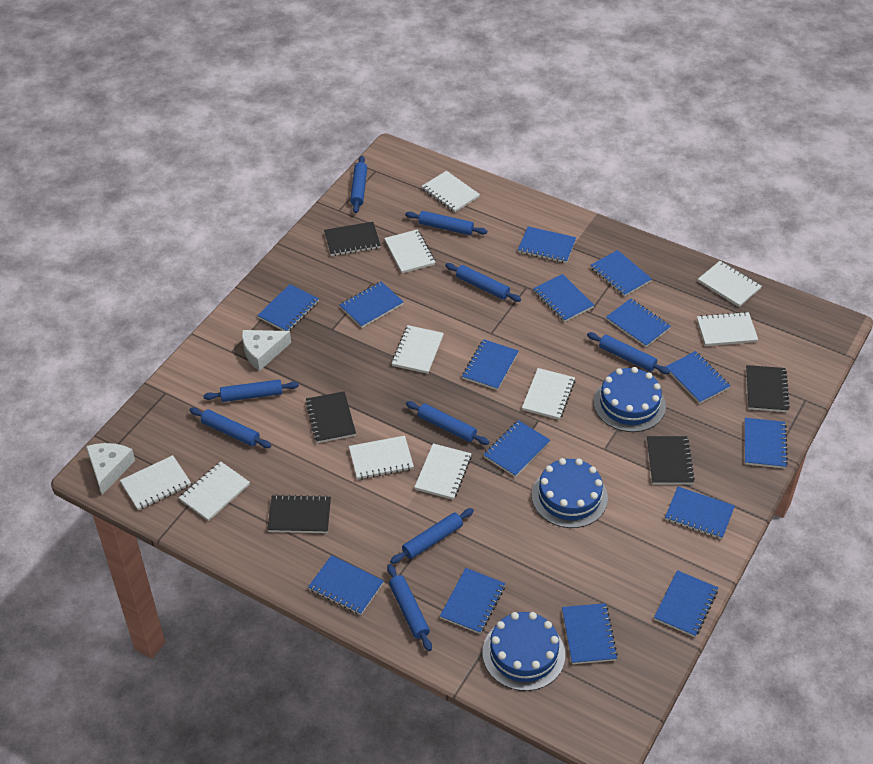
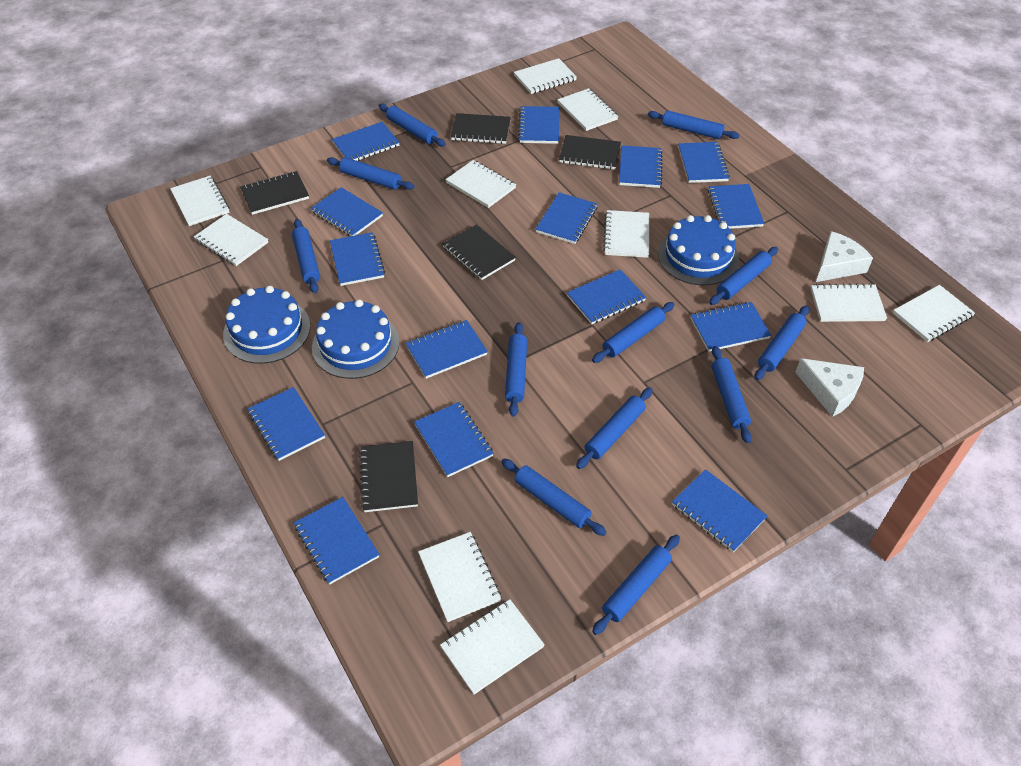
blue rolling pin: [190,407,271,448] [203,380,299,402] [350,156,367,213] [387,564,432,651] [390,508,474,564] [405,211,487,235] [406,401,489,445] [445,263,521,302] [587,332,670,374] = 9 -> [292,219,320,293] [327,157,414,190] [379,104,446,147] [501,459,607,536] [505,322,527,417] [576,388,653,469] [592,302,675,363] [592,535,680,635] [648,110,740,139] [709,247,778,305] [712,346,752,443] [755,306,809,380] = 12

